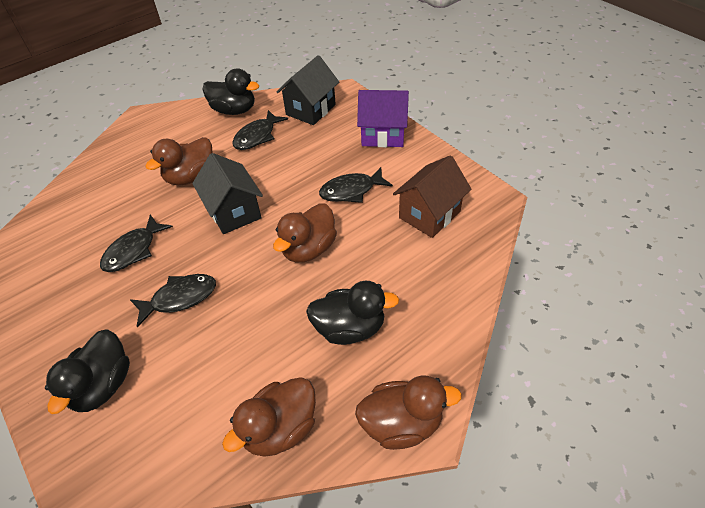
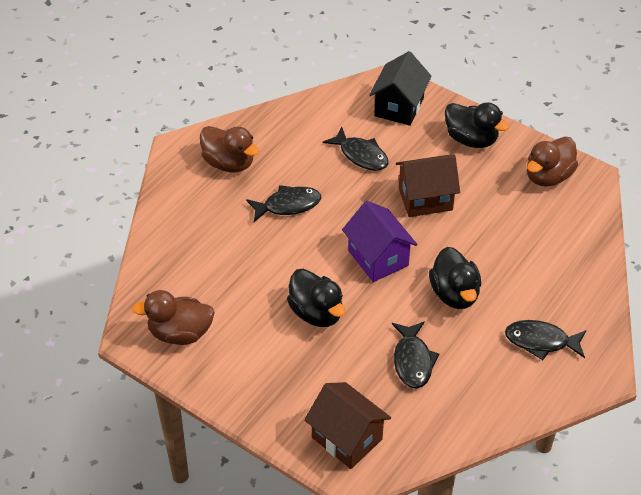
black house: [192,153,263,234] [277,55,339,125] = 2 -> [369,51,432,126] = 1
brown duck: [145,137,212,185] [222,377,316,457] [273,203,337,262] [355,376,462,450] = 4 -> [132,290,215,345] [200,126,259,172] [527,137,578,187] = 3
brown house: [393,155,471,238] = 1 -> [304,382,391,469] [396,155,460,217] = 2

